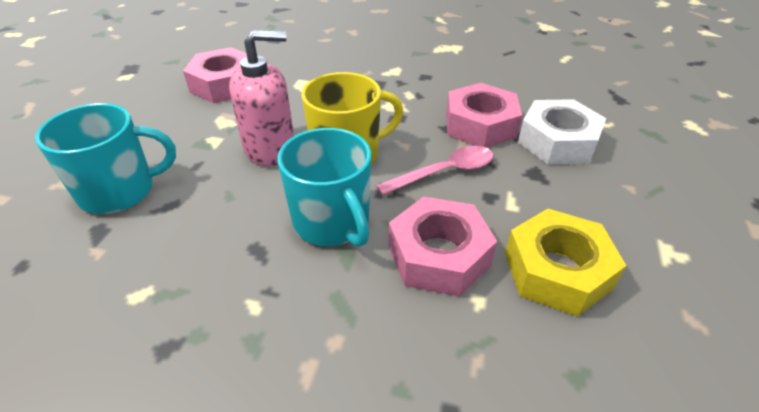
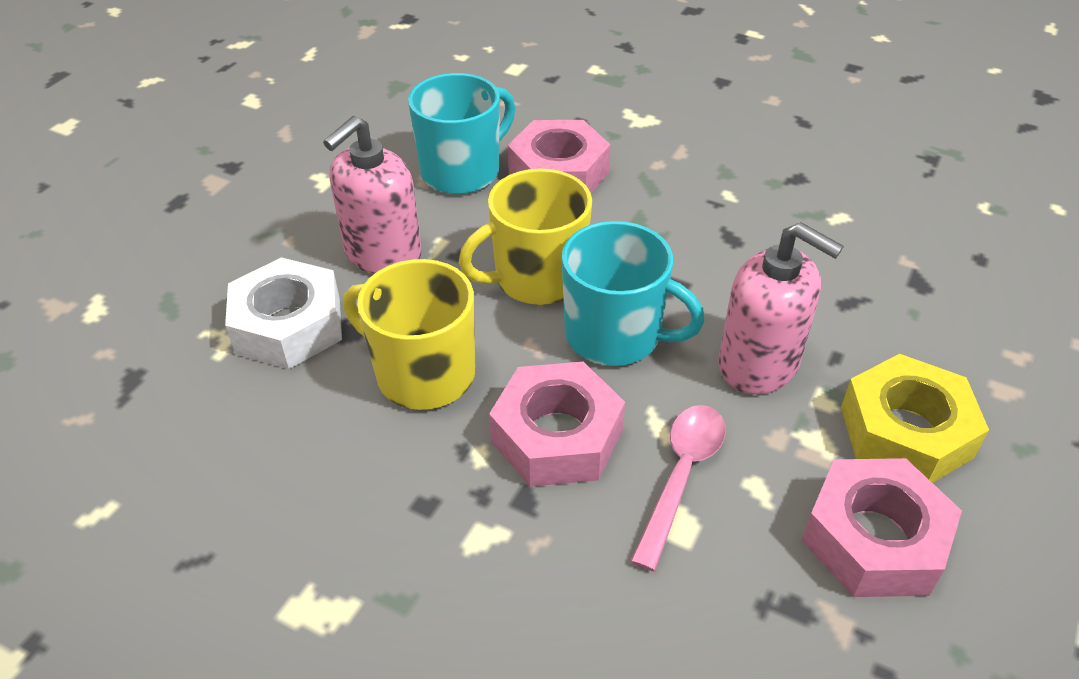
pink soap dispenser: [229,30,294,166] = 1 -> [323,116,422,274] [718,222,844,395] = 2
yellow mug: [301,72,404,164] = 1 -> [343,259,475,410] [459,168,592,305] = 2

